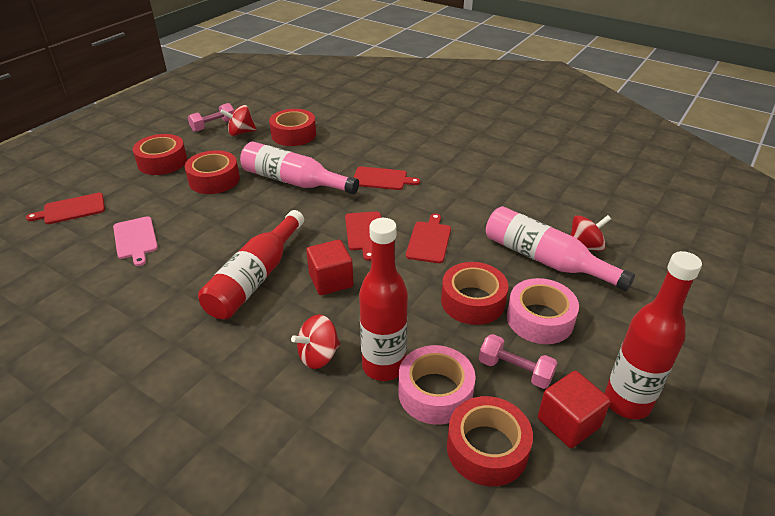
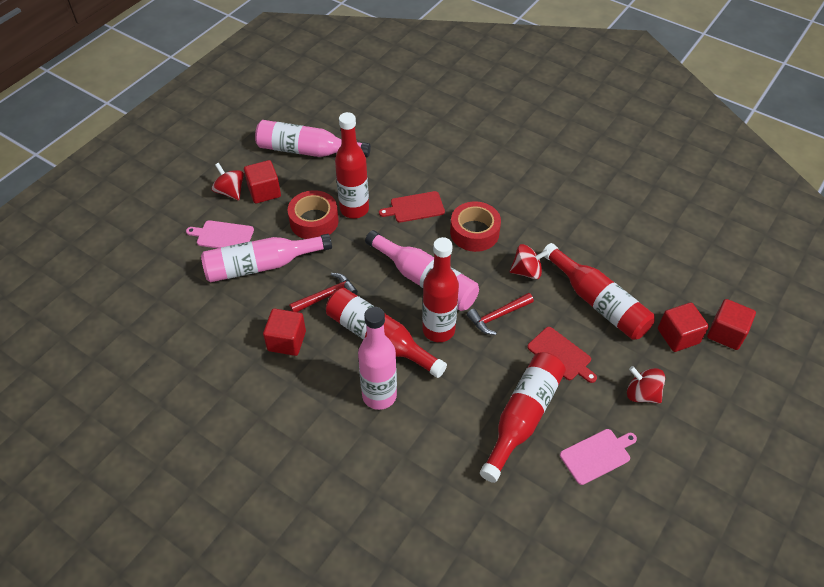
pink bottle: [240,142,359,194] [486,206,635,291] = 2 -> [201,234,332,282] [255,120,371,157] [358,307,397,410] [365,230,479,311] = 4
pink cutting board: [113,216,158,266] = 1 -> [186,220,254,248] [560,429,637,485] = 2
pink dumbbell: [188,103,234,132] [479,334,558,389] = 2 -> none = 0
pink tape: [398,345,476,425] [507,278,579,344] = 2 -> none = 0
red bottle: [198,210,304,319] [359,218,408,381] [604,251,702,419] = 3 -> [326,288,447,378] [335,112,369,219] [422,237,459,342] [480,352,566,483] [543,243,655,340] = 5
red cube: [306,240,354,295] [538,371,611,448] = 2 -> [244,160,281,204] [263,309,306,356] [658,302,709,352] [707,299,756,350] = 4
red cutting board: [26,193,105,224] [345,211,381,261] [353,167,420,190] [406,213,451,263] = 4 -> [379,191,445,223] [527,327,597,383] = 2
red hammer: none = 0 -> [289,273,358,312] [467,293,534,335] = 2
red tape: [133,134,187,175] [185,150,240,194] [269,109,316,146] [441,262,508,325] [447,396,533,486] = 5 -> [287,190,339,239] [450,201,501,252] = 2

